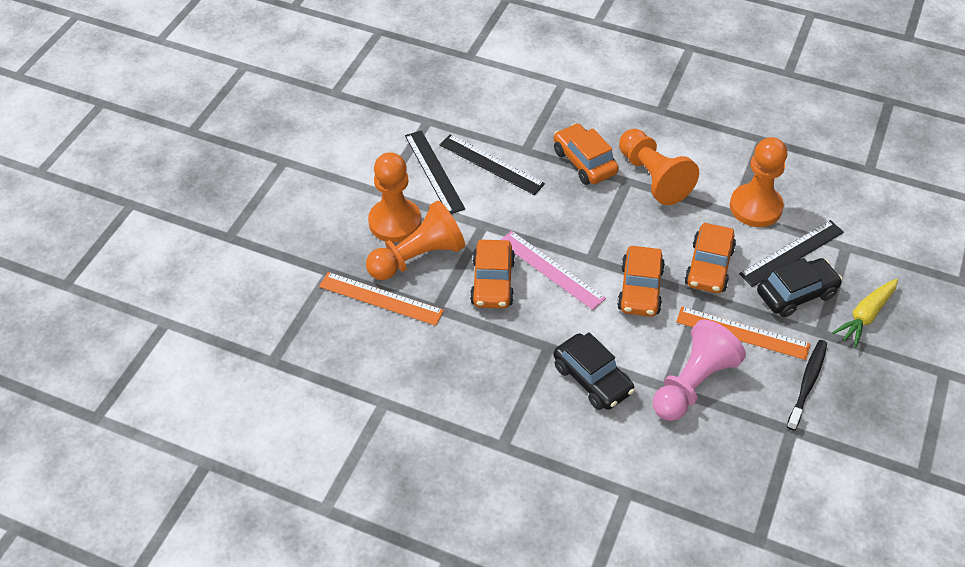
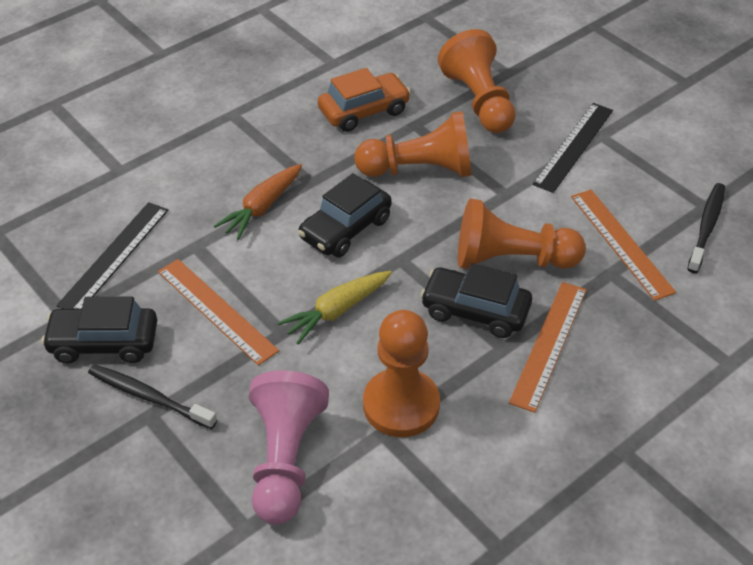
black car: [554,332,635,410] [757,258,843,317] = 2 -> [41,297,157,363] [298,173,392,258] [420,263,532,338] = 3
black ruler: [405,130,465,214] [440,134,545,195] [739,220,844,287] = 3 -> [56,202,168,309] [532,103,613,193] = 2
black toothbrush: [787,340,827,431] = 1 -> [88,364,217,429] [688,183,725,273] = 2
orange car: [470,240,515,308] [554,123,619,185] [617,246,665,317] [684,223,736,293] = 4 -> [318,68,411,132] = 1
orange carrot: none = 0 -> [214,164,302,240] = 1
orange ruler: [319,272,444,326] [676,307,810,360] = 2 -> [158,259,279,366] [509,282,587,413] [571,190,676,301] = 3
pink ruler: [501,231,606,310] = 1 -> none = 0

